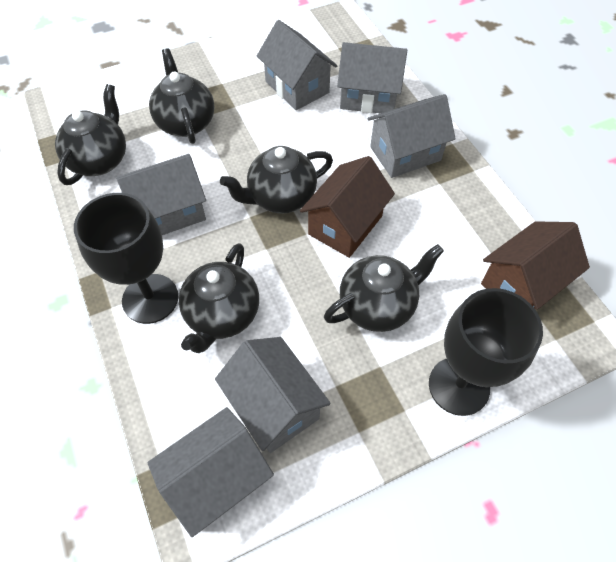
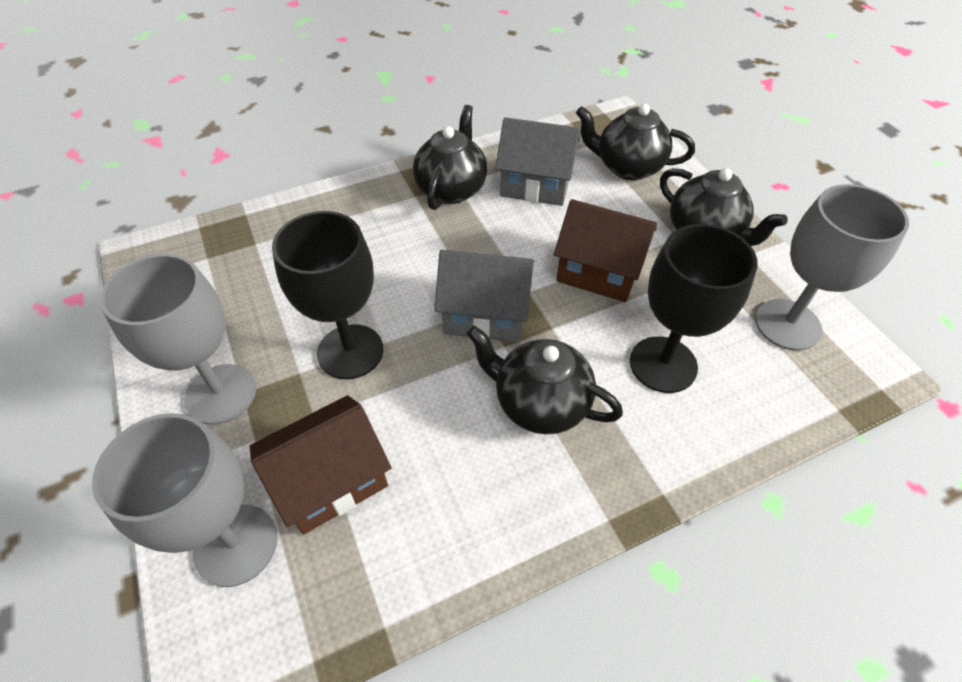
black teapot: [55,84,126,185] [149,48,214,144] [179,243,259,353] [220,146,333,214] [324,244,444,332] = 5 -> [413,105,487,210] [467,326,623,434] [576,104,695,180] [660,168,788,246] = 4
grey goblet: none = 0 -> [92,413,277,587] [100,254,256,425] [755,184,909,351] = 3
grey house: [116,154,206,235] [147,407,274,537] [215,337,331,453] [257,20,337,110] [337,42,407,113] [367,94,456,178] = 6 -> [434,250,534,343] [495,117,580,206] = 2

